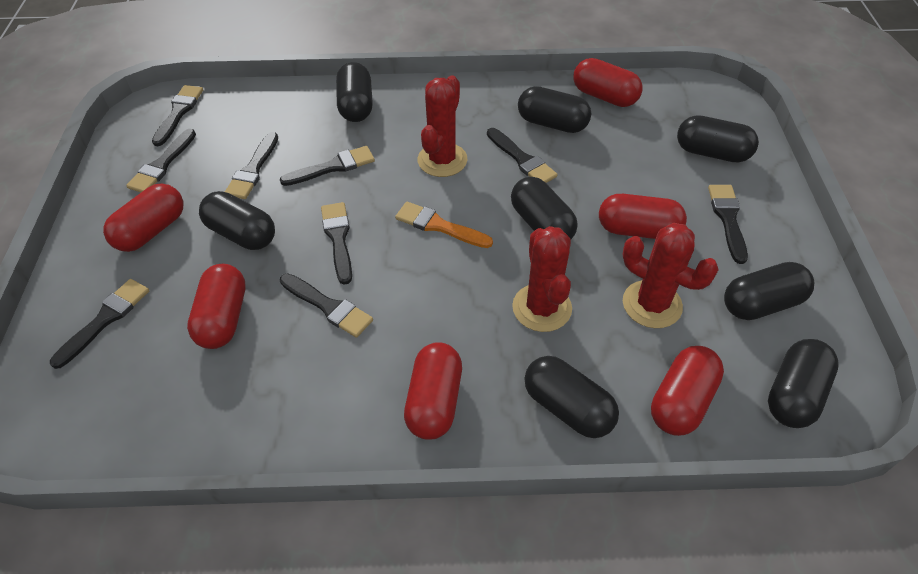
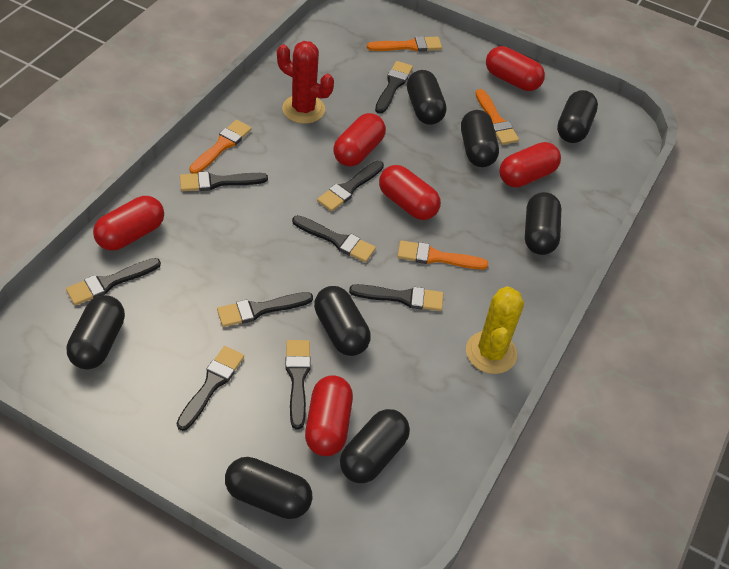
orange brush: [395,202,493,248] = 1 -> [189,120,252,174] [367,36,442,52] [397,240,488,270] [475,89,519,145] = 4
red cactus: [418,75,467,177] [512,226,572,332] [623,223,719,328] = 3 -> [277,41,334,124] = 1
yellow cactus: none = 0 -> [466,286,524,374] = 1

